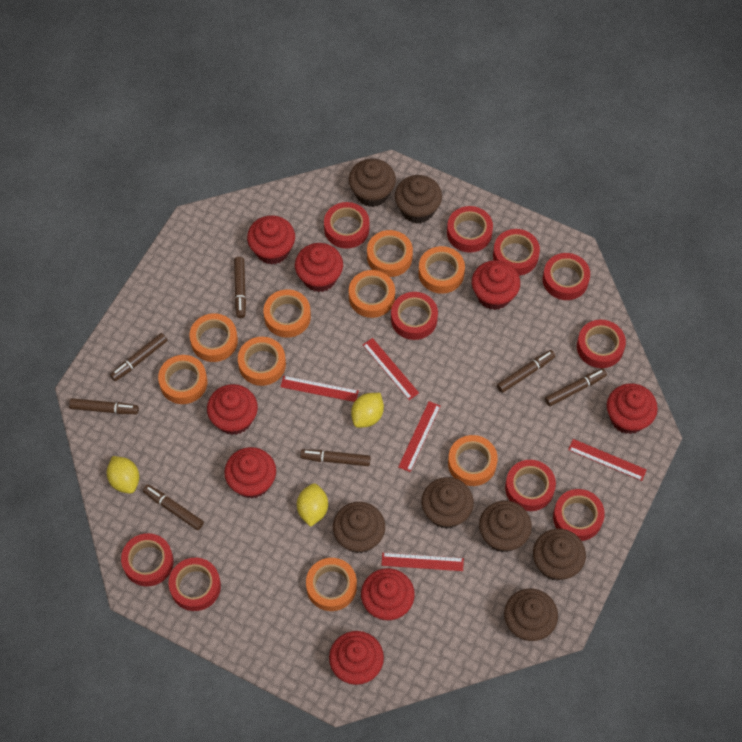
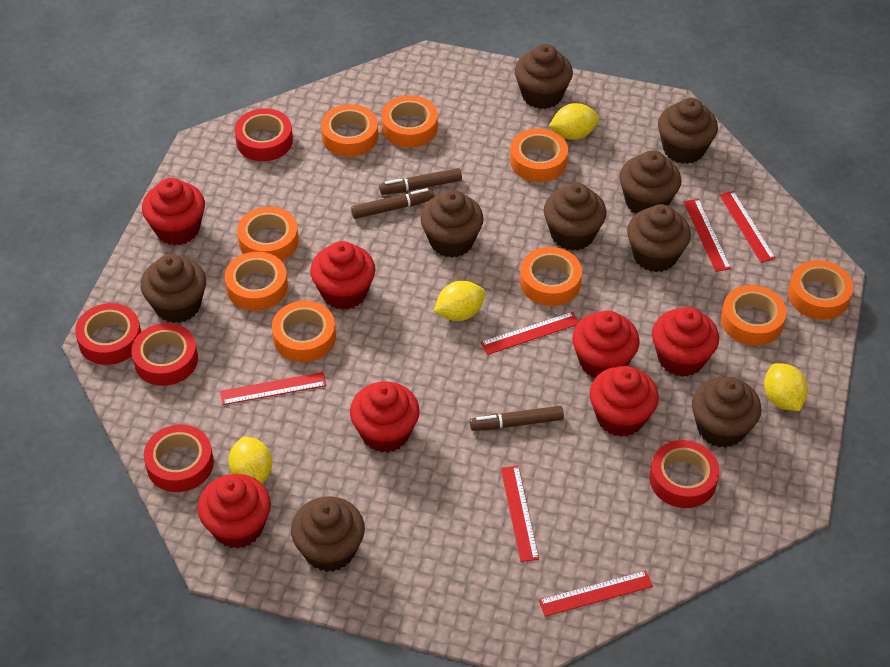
brown cupcake: [333,502,385,553] [349,159,396,207] [395,175,442,224] [421,477,474,529] [479,501,532,552] [504,588,558,641] [533,529,586,581] = 7 -> [141,254,206,323] [291,496,365,572] [420,190,484,258] [515,44,573,109] [544,183,607,251] [619,151,681,214] [627,204,691,272] [658,98,718,164] [692,377,762,448] = 9
brown marker: [69,398,139,414] [110,333,168,381] [143,484,204,530] [234,257,246,318] [300,449,371,466] [497,350,555,393] [545,368,607,406] = 7 -> [351,188,434,219] [379,168,462,195] [470,406,564,431] = 3
red cupcake: [207,384,258,435] [224,447,276,498] [247,215,295,265] [295,243,343,292] [329,631,384,685] [361,568,415,621] [472,260,520,310] [607,383,658,434] = 8 -> [142,178,205,246] [198,474,271,549] [310,241,375,310] [350,381,420,453] [572,310,640,378] [590,366,659,437] [652,307,719,377] = 7
red ruler: [281,376,359,402] [363,338,419,400] [382,553,464,571] [398,401,441,472] [568,439,647,481] = 5 -> [220,372,326,405] [480,312,579,355] [501,466,539,562] [539,571,653,617] [684,199,731,272] [719,191,776,263] = 6
red tape: [121,533,173,586] [169,558,221,611] [324,202,369,249] [391,292,438,340] [447,206,493,253] [493,229,540,276] [505,460,556,511] [543,253,590,300] [553,489,605,541] [577,320,626,368] = 10 -> [75,303,141,365] [131,323,198,386] [144,425,214,492] [235,109,293,161] [649,440,720,508] = 5
yellow lemon: [107,456,139,494] [297,483,328,527] [351,393,384,428] = 3 -> [229,436,272,484] [434,281,485,321] [549,103,599,140] [764,363,808,411] = 4

